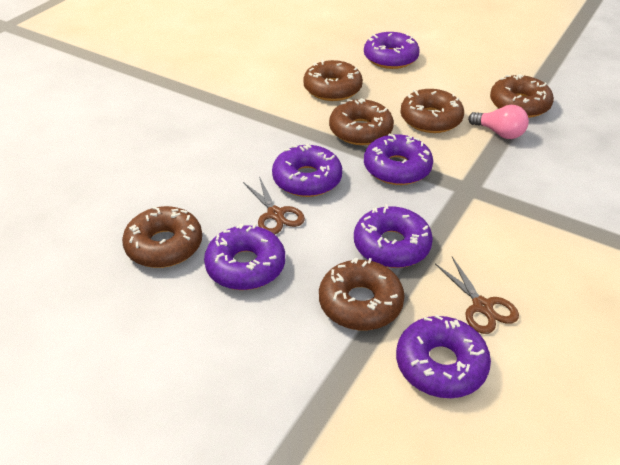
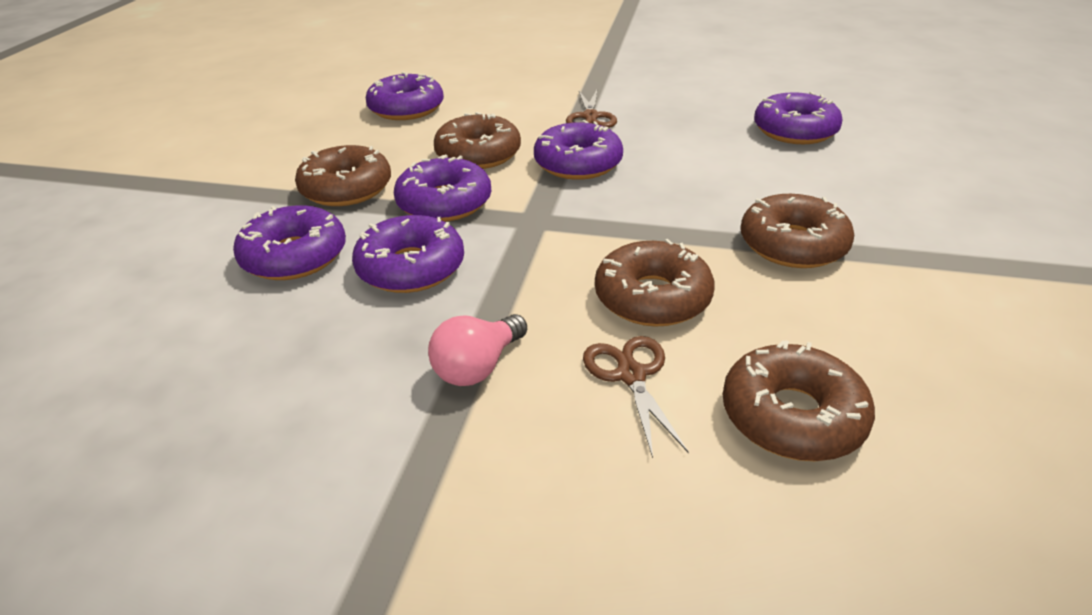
brown donut: [122,206,202,268] [303,59,363,101] [319,258,405,330] [329,98,394,145] [401,89,464,133] [490,74,554,118] = 6 -> [295,145,391,206] [434,112,521,169] [595,239,714,327] [723,340,875,461] [741,194,854,268] = 5

